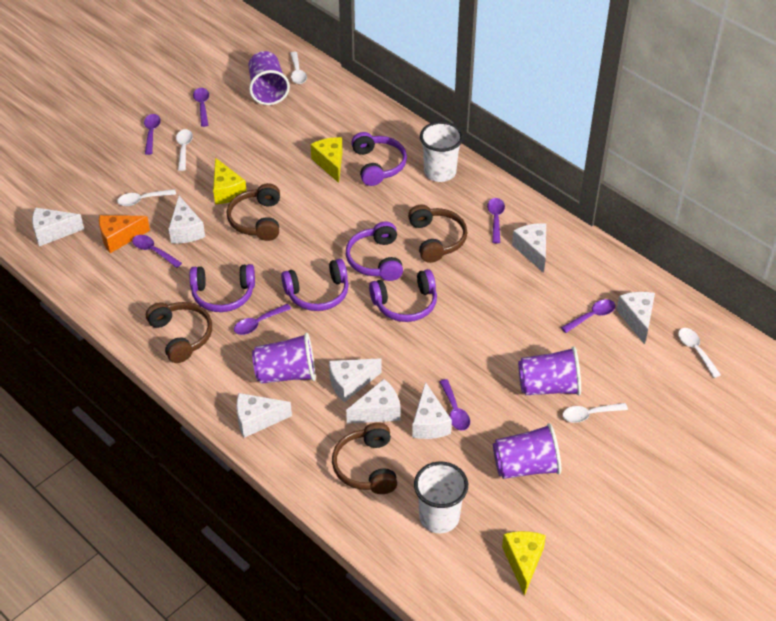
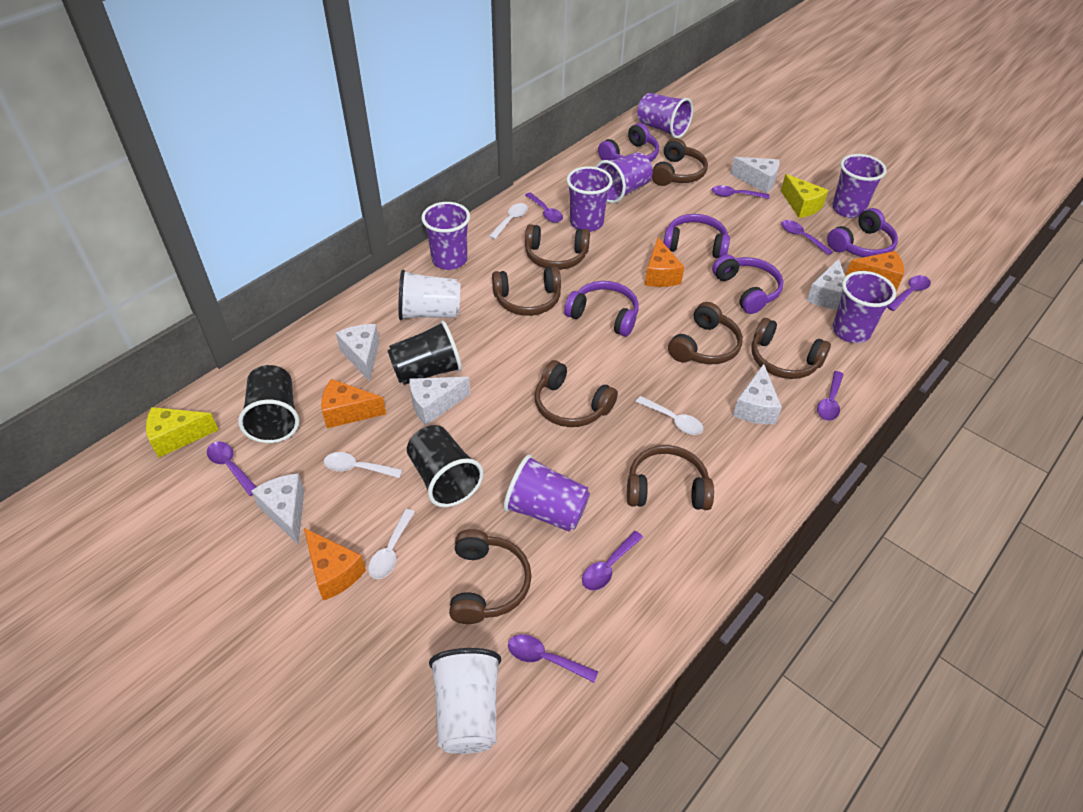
black cup: none = 0 -> [238,365,299,443] [387,321,462,385] [407,425,484,507] = 3
brown headphones: [146,302,212,363] [227,183,280,241] [332,423,397,494] [408,205,468,263] = 4 -> [449,529,532,624] [492,267,561,316] [525,224,590,270] [535,360,618,427] [627,445,714,510] [652,138,708,186] [668,302,743,364] [751,318,831,379] = 8
orange cheese: [99,215,150,253] = 1 -> [304,528,366,601] [321,379,386,428] [645,237,684,287] [845,251,904,291] = 4
purple cup: [248,51,290,105] [252,333,316,384] [493,423,561,479] [518,346,581,395] = 4 -> [421,202,470,270] [503,455,590,532] [566,166,613,232] [595,152,653,203] [637,93,693,138] [832,154,887,218] [832,271,896,343] = 7
purple spoon: [132,235,182,268] [144,114,161,155] [193,88,209,127] [234,304,291,335] [439,379,470,431] [487,198,505,243] [561,299,616,333] = 7 -> [207,442,256,496] [508,634,598,683] [525,192,563,223] [582,531,643,591] [712,185,770,199] [781,220,833,255] [817,371,844,421] [887,275,931,311] = 8
white cheese: [32,208,84,246] [169,196,205,243] [236,393,292,438] [329,358,382,402] [346,379,401,424] [412,382,452,439] [512,223,546,273] [616,292,655,344] = 8 -> [251,473,304,545] [336,324,379,382] [409,377,470,425] [730,157,780,193] [733,364,782,424] [806,259,845,310] = 6
white spoon: [117,189,176,206] [176,129,193,171] [290,52,307,84] [562,403,628,423] [678,328,721,378] = 5 -> [324,452,402,478] [368,509,415,579] [489,203,528,239] [636,396,703,435] = 4
yellow cheese: [213,158,247,204] [311,137,343,183] [502,531,546,596] = 3 -> [146,407,218,458] [781,174,828,218] = 2

